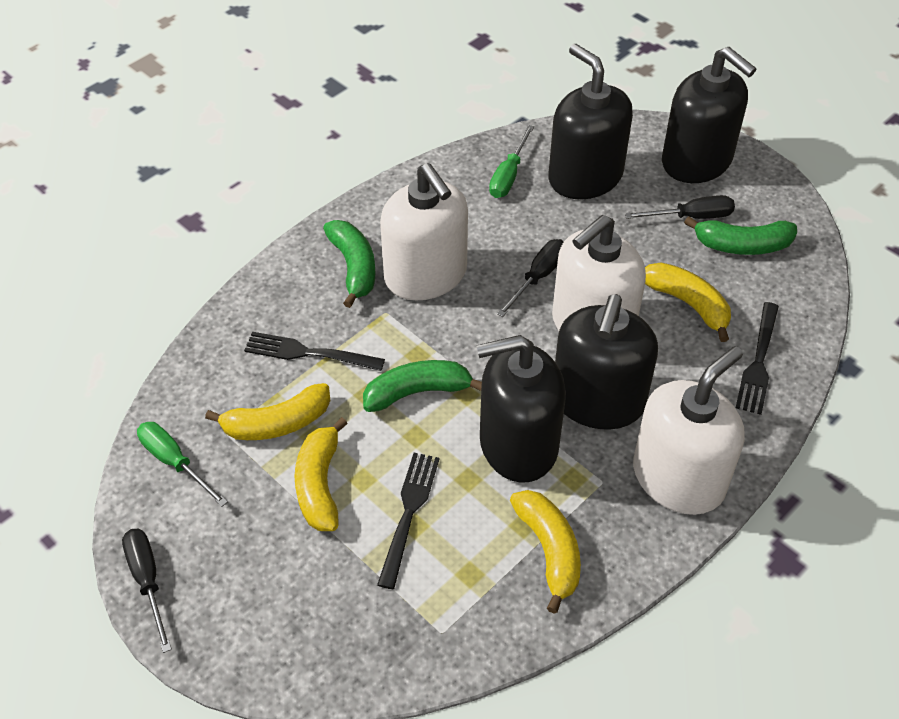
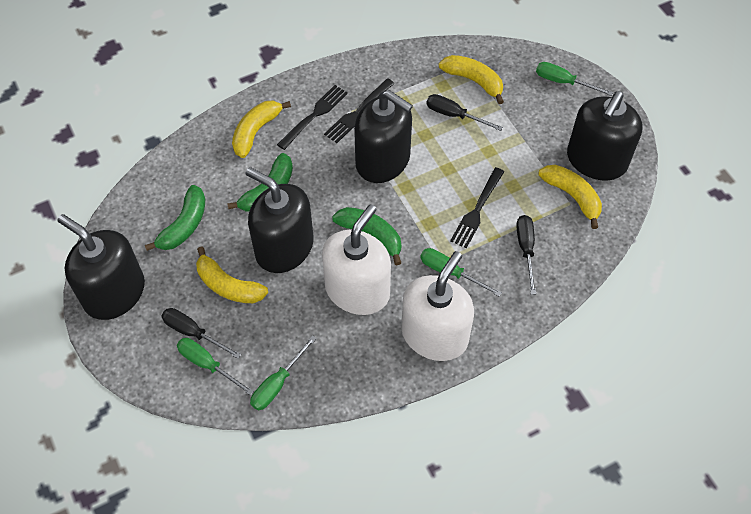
green screwdriver: [137,422,228,507] [489,125,534,198] = 2 -> [177,338,254,396] [250,335,317,410] [420,248,502,297] [536,62,613,96] = 4
white soap dispenser: [380,163,468,300] [552,215,646,331] [633,346,745,515] = 3 -> [322,204,391,315] [401,251,474,361] = 2

